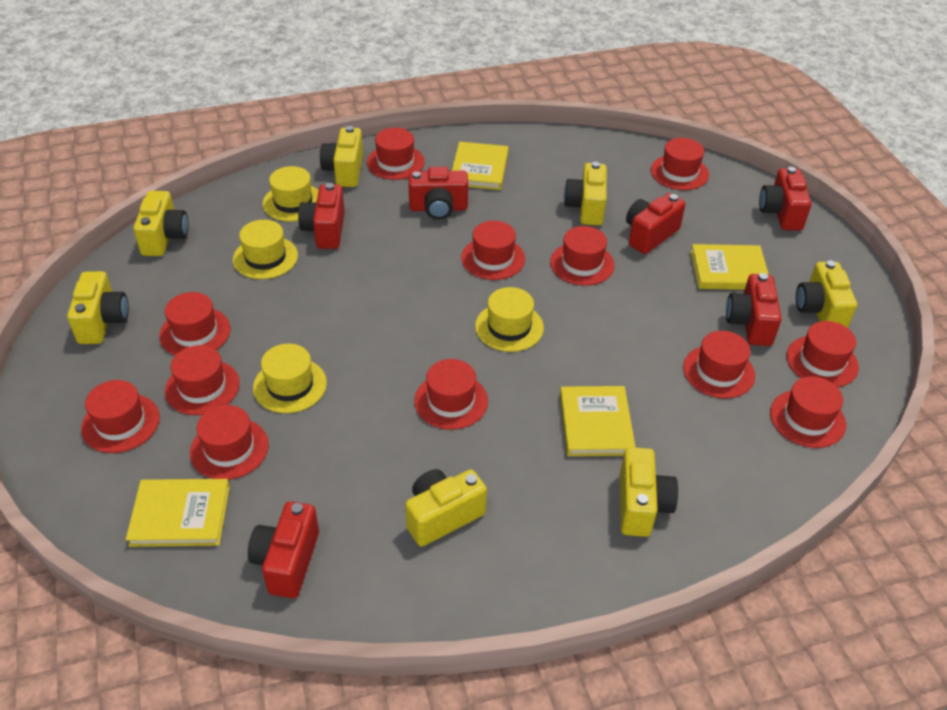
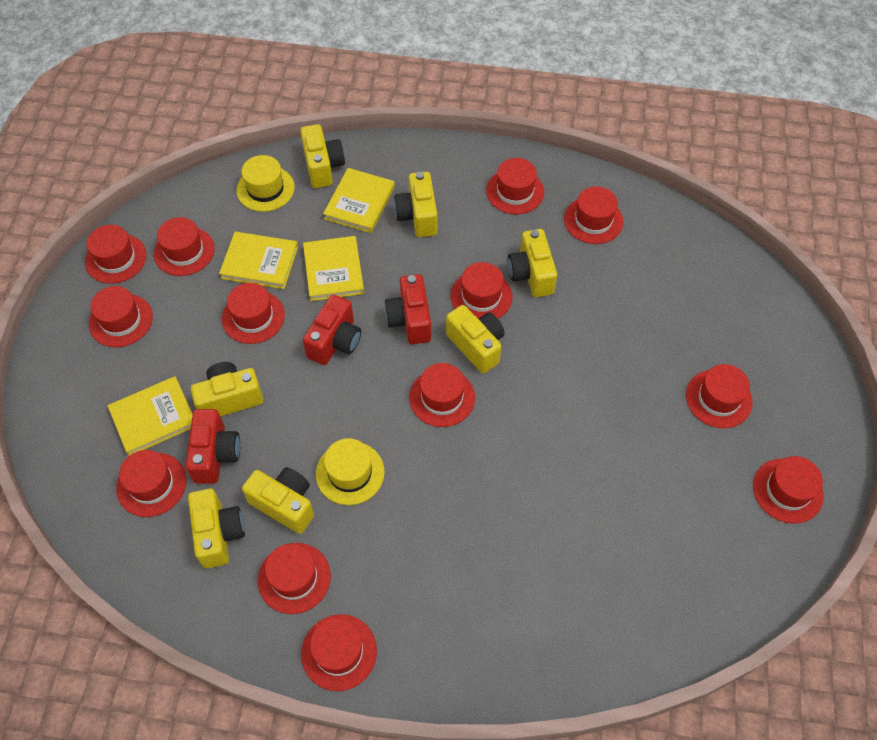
red camera: [248,501,319,598] [298,183,345,249] [408,167,468,219] [626,193,686,254] [726,273,782,346] [759,167,811,231] = 6 -> [185,409,240,484] [303,294,361,365] [385,274,431,344] = 3
red hat: [81,380,160,453] [159,292,230,355] [165,345,240,415] [190,405,269,480] [367,128,425,180] [414,359,488,430] [461,221,525,280] [550,226,615,286] [651,138,709,190] [683,331,755,399] [770,376,846,448] [787,321,859,387] = 12 -> [85,225,147,284] [89,286,153,347] [116,450,186,517] [154,217,215,276] [222,283,285,344] [258,543,331,614] [301,614,377,691] [409,363,475,427] [450,262,512,319] [486,158,544,214] [564,186,623,244] [686,364,753,428] [753,456,824,524] = 13
yellow hat: [233,220,298,279] [253,343,327,413] [262,166,319,222] [475,287,544,352] = 4 -> [236,155,295,212] [316,438,385,505] = 2

